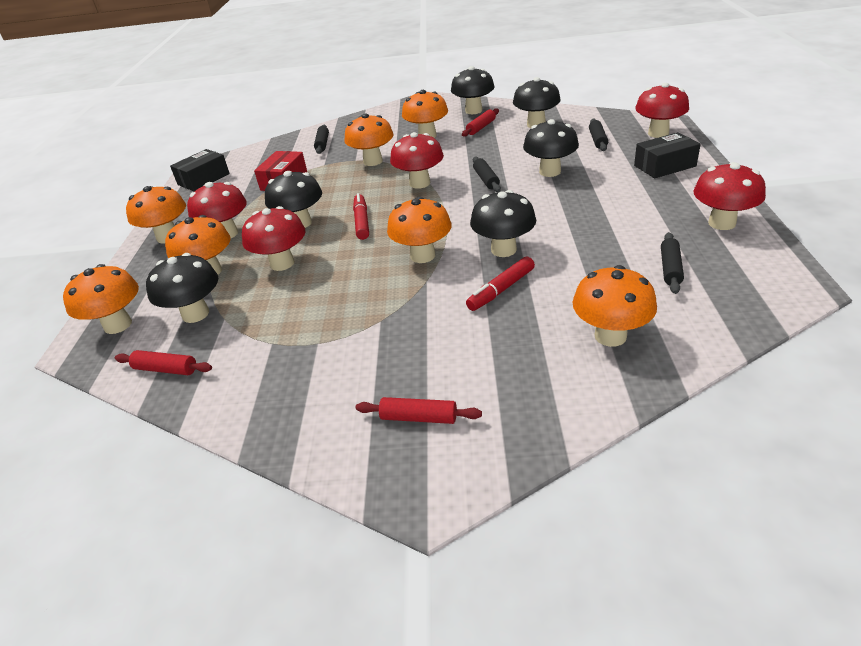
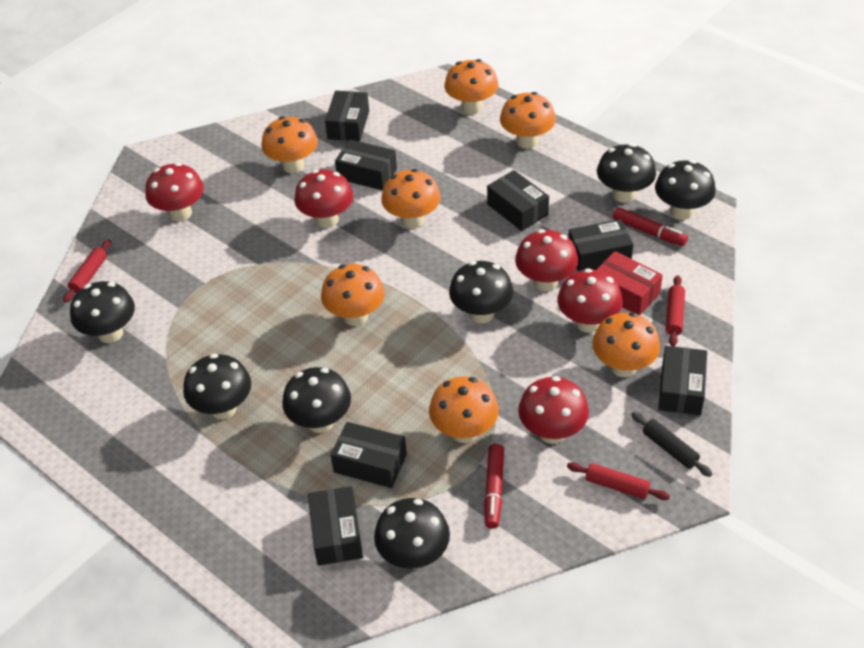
black box: [170,149,230,191] [634,132,701,178] = 2 -> [308,486,363,566] [325,91,369,141] [331,422,407,488] [335,140,397,190] [487,170,549,231] [568,219,633,271] [658,346,707,415] = 7
black mushroom: [146,253,218,323] [265,171,322,228] [451,66,495,114] [470,190,536,257] [513,77,561,128] [523,119,579,177] = 6 -> [70,281,135,343] [183,354,251,419] [282,367,351,433] [374,498,450,569] [449,261,513,323] [597,143,656,203] [655,160,716,220] = 7
black rolling pin: [314,125,329,154] [473,157,501,192] [589,118,608,151] [661,232,684,294] = 4 -> [631,412,712,477] = 1

